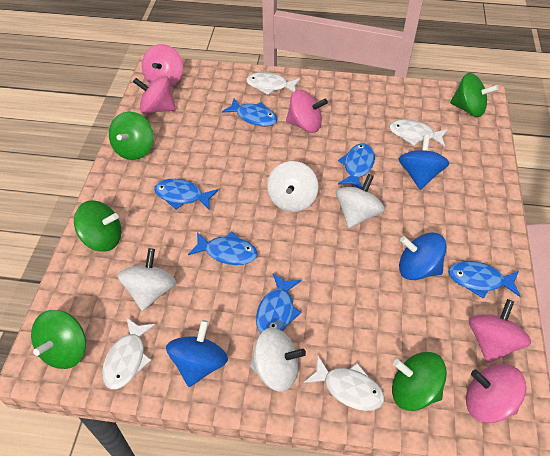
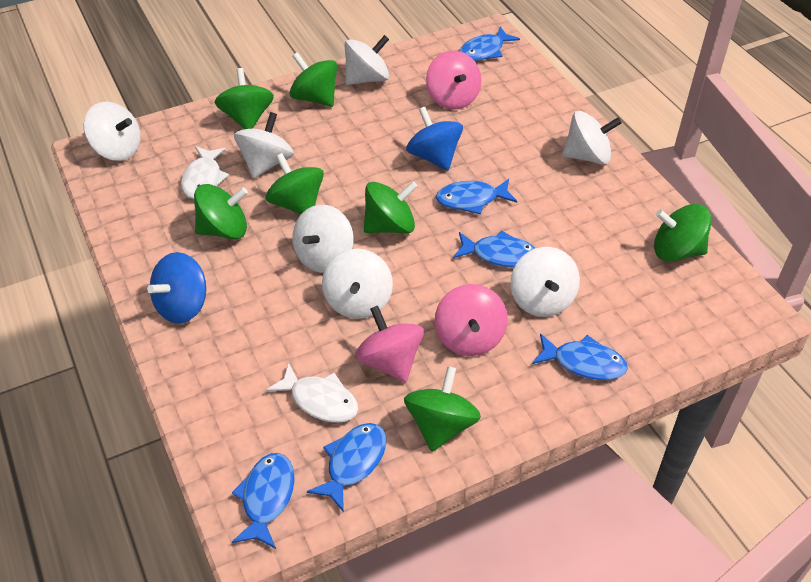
blue spinning top: [166,320,228,387] [399,135,450,190] [399,233,446,280] = 3 -> [147,252,206,323] [406,107,463,170] = 2
green spinning top: [31,310,86,369] [74,200,121,252] [109,111,153,160] [392,352,447,411] [450,73,498,117] = 5 -> [194,184,248,239] [215,68,274,129] [265,153,324,214] [289,52,337,107] [364,181,418,234] [404,366,481,452] [654,204,712,262] = 7
pink spinning top: [133,76,176,114] [142,44,183,87] [286,89,328,133] [466,364,526,423] [469,299,531,363] = 5 -> [355,306,424,383] [426,51,481,110] [434,284,508,356] = 3
white fish: [102,317,156,389] [246,72,301,95] [304,356,385,411] [389,119,448,147] = 4 -> [181,146,229,199] [266,363,358,423] = 2
white spinning top: [117,248,176,311] [250,328,306,392] [267,161,318,212] [336,174,385,228] = 4 -> [84,102,141,161] [234,112,294,178] [292,205,354,273] [322,249,393,319] [345,35,389,85] [511,247,580,317] [562,111,622,165] = 7

